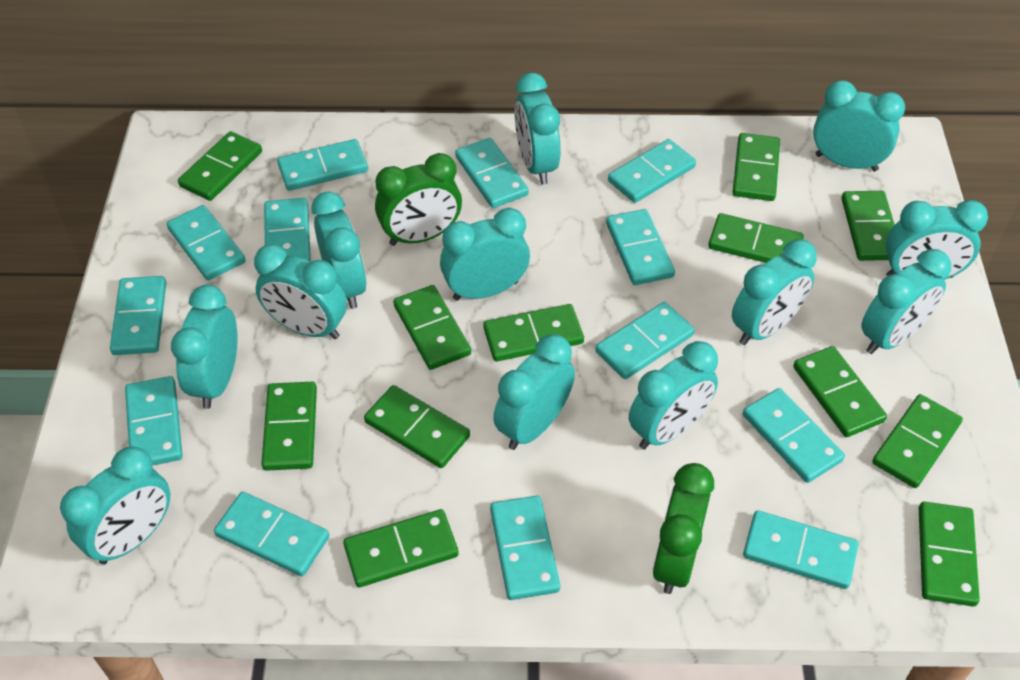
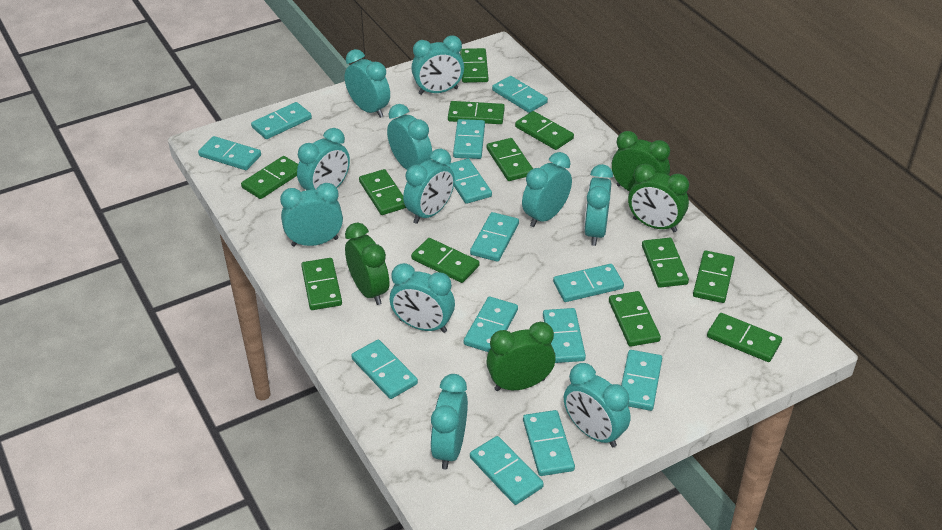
green clock: [375,153,462,246] [653,463,714,594] = 2 -> [345,223,389,305] [486,322,556,391] [612,131,670,191] [628,164,689,232] = 4
turquoise clock: [60,446,170,565] [171,285,238,409] [254,244,347,339] [311,191,366,309] [440,208,530,301] [493,334,575,450] [515,73,561,185] [629,341,718,450] [732,239,817,345] [813,80,905,171] [861,249,951,354] [885,200,988,280] = 12 -> [280,183,343,247] [297,128,350,190] [345,49,390,118] [387,104,432,170] [390,263,455,333] [403,149,455,224] [411,35,464,95] [430,374,468,469] [522,152,572,227] [564,363,631,447] [584,164,613,246] = 11

